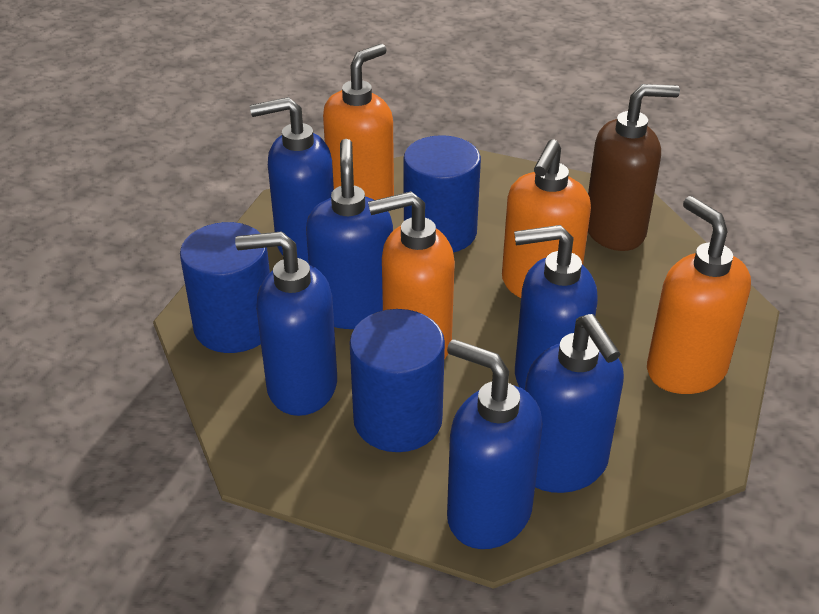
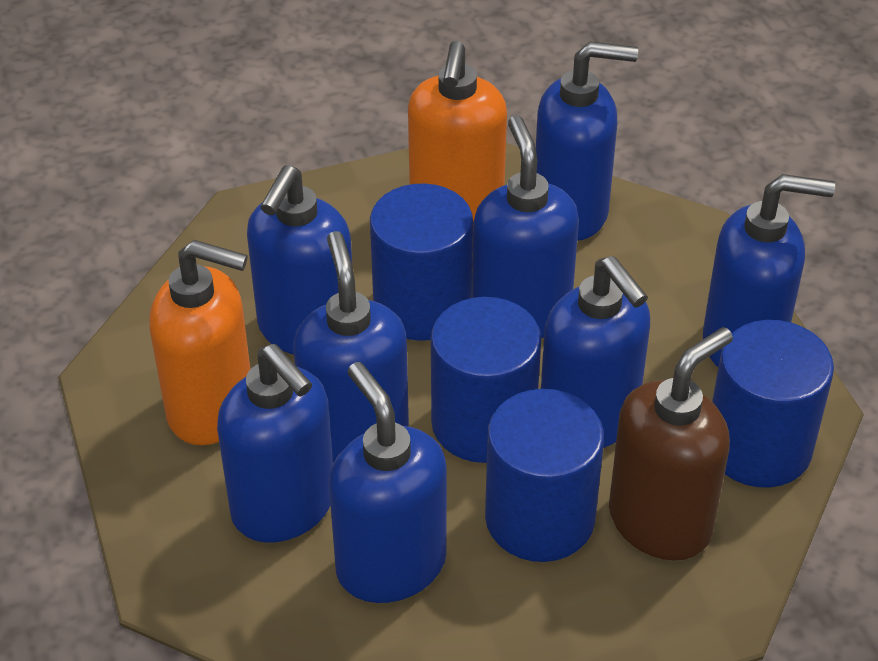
blue cylinder: [180,222,270,353] [350,309,445,452] [403,135,481,253] = 3 -> [370,184,473,341] [431,297,541,463] [485,389,604,562] [712,320,834,488] = 4
blue soap dispenser: [235,231,337,416] [250,97,334,264] [306,139,393,329] [447,339,542,549] [514,225,598,390] [525,314,624,493] = 6 -> [217,344,333,543] [247,165,352,355] [293,231,409,463] [329,362,447,603] [472,115,579,338] [536,42,638,241] [541,256,650,448] [703,174,835,367] = 8
orange soap dispenser: [323,44,394,200] [368,191,455,360] [502,139,591,298] [647,196,751,394] = 4 -> [149,240,250,445] [408,41,507,222] = 2

